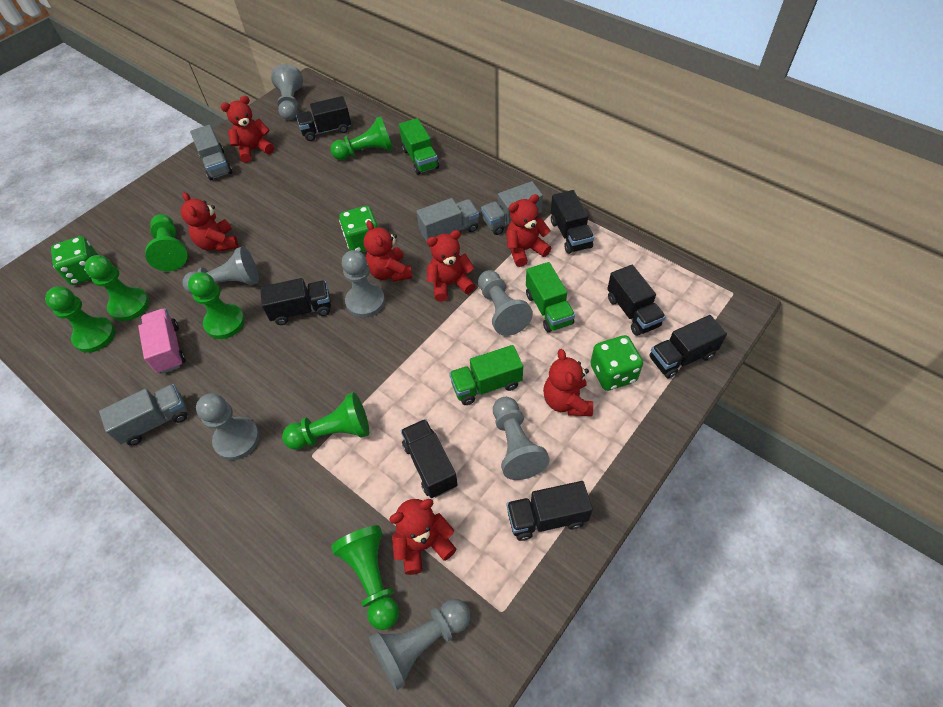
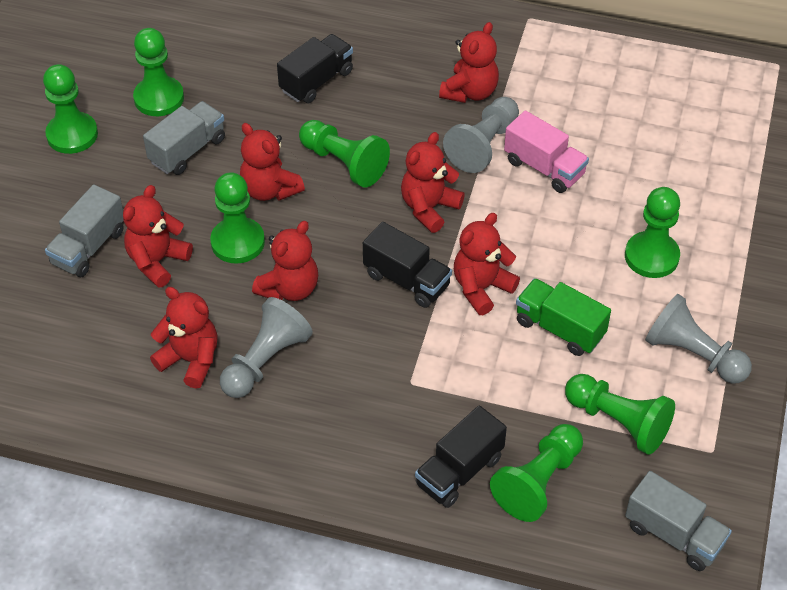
black truck: [260,278,331,325] [296,96,351,141] [401,419,458,498] [507,481,593,541] [551,190,594,254] [607,265,666,336] [650,315,727,378] = 7 -> [277,34,353,103] [363,222,452,308] [415,405,507,508] = 3
green dice: [51,236,98,285] [339,206,378,252] [590,335,643,391] = 3 -> none = 0
green truck: [399,118,439,175] [449,345,523,405] [526,262,575,332] = 3 -> [516,278,611,356] = 1
grey pawn: [183,246,259,294] [196,393,260,460] [271,64,303,120] [342,250,385,318] [369,599,470,691] [478,270,533,336] [493,397,550,480] = 7 -> [220,297,313,398] [443,97,519,173] [645,294,752,383] = 3
grey truck: [99,384,187,446] [190,125,233,180] [416,198,479,242] [481,181,543,235] = 4 -> [45,185,124,277] [143,101,225,175] [625,471,732,571] = 3

